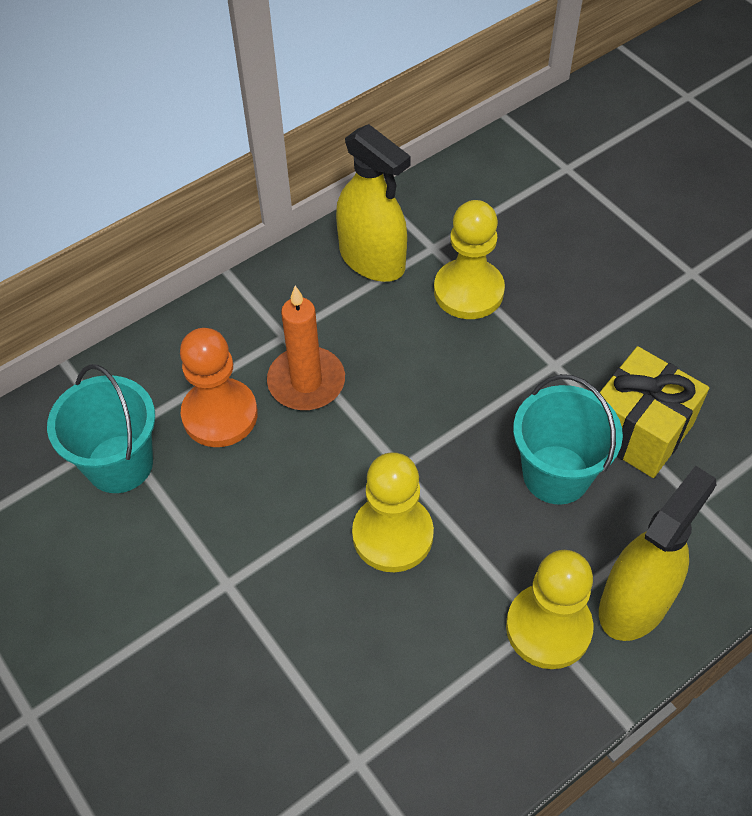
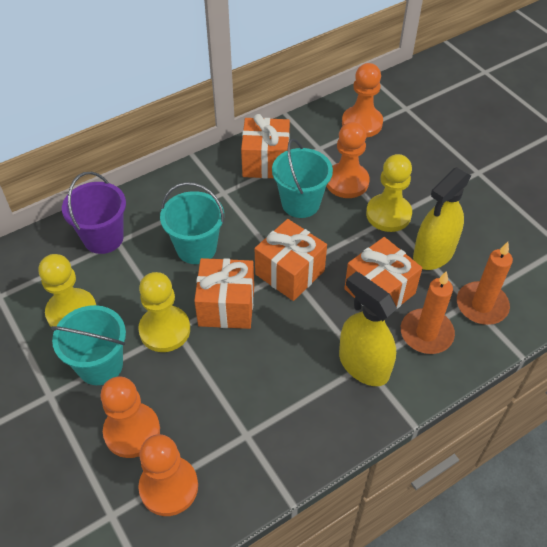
orange candle: [267,286,345,410] = 1 -> [401,271,455,354] [457,242,513,325] = 2
orange gift: none = 0 -> [194,258,254,329] [241,114,290,179] [254,219,327,301] [344,237,422,309] = 4
orange pawn: [180,328,258,447] = 1 -> [100,376,160,458] [138,434,198,516] [326,122,370,198] [342,63,383,138] = 4
purple bucket: none = 0 -> [62,172,126,254] = 1
turquoise bucket: [47,364,155,493] [513,374,623,505] = 2 -> [51,305,126,385] [160,182,224,264] [272,139,333,218] = 3
yellow gift: [600,346,709,478] = 1 -> none = 0

